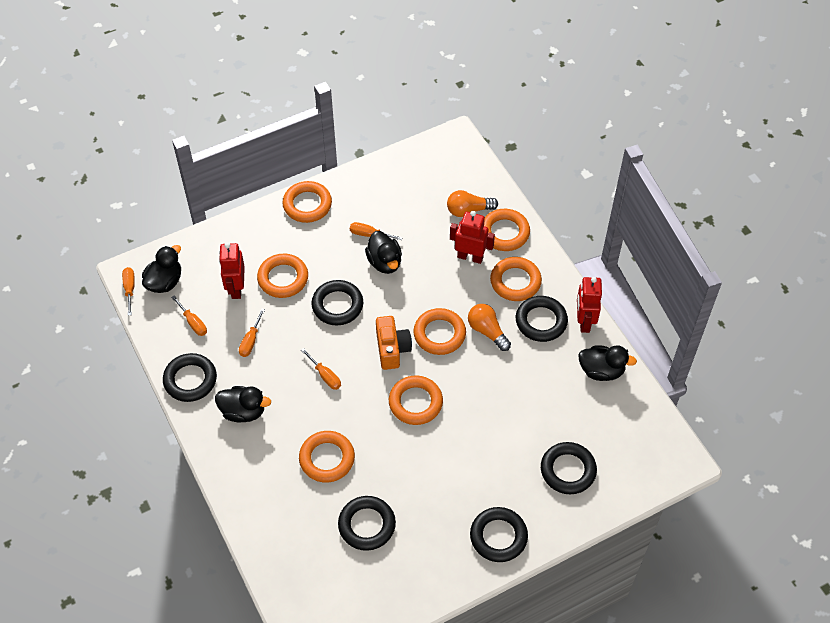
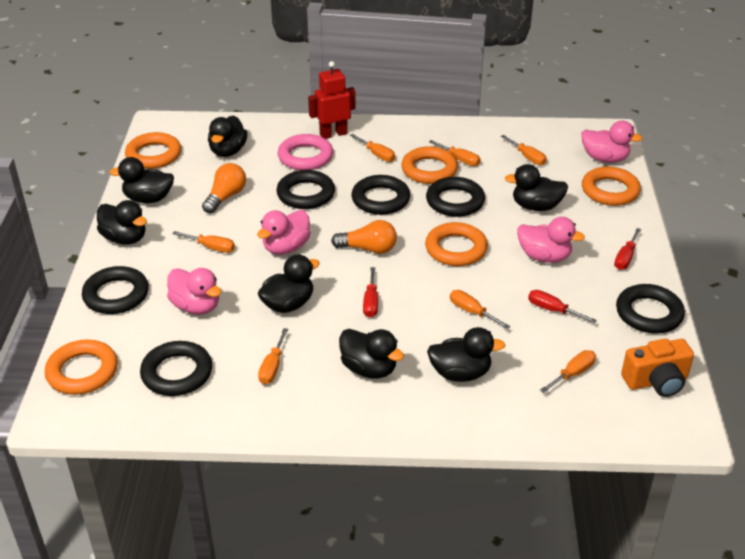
black duck: [142,245,181,293] [215,386,271,422] [365,231,402,274] [578,345,637,381] = 4 -> [97,200,147,244] [109,157,174,203] [208,115,247,157] [258,255,320,313] [339,329,404,379] [427,327,505,382] [504,164,568,211] = 7
orange ring: [257,254,308,298] [282,181,332,223] [299,431,355,482] [389,375,443,425] [413,308,466,355] [484,209,530,251] [490,257,542,301] = 7 -> [45,340,118,395] [125,132,181,169] [401,146,458,184] [425,222,488,266] [582,167,641,206] = 5
orange screwdriver: [122,267,135,316] [171,296,207,336] [239,308,265,357] [301,348,341,390] [350,222,403,240] = 5 -> [172,231,235,253] [258,328,288,384] [350,134,395,162] [429,140,480,166] [450,290,510,329] [501,135,547,165] [540,350,596,393] = 7
pink duck: none = 0 -> [167,268,221,315] [257,210,311,255] [517,217,585,263] [582,121,643,163] = 4
pink ring: none = 0 -> [278,134,333,170] = 1
red robot: [219,243,245,299] [450,211,495,264] [577,277,602,333] = 3 -> [308,61,356,139] = 1
red screwdriver: none = 0 -> [363,267,378,317] [528,290,597,323] [614,228,641,270] = 3

